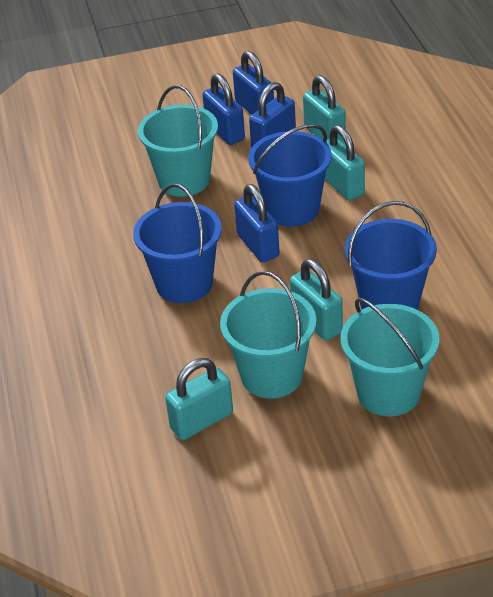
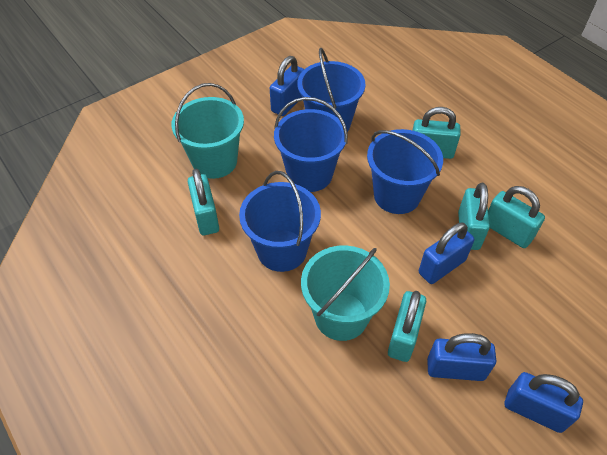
blue bucket: [133,183,222,303] [248,124,332,227] [345,201,437,310] = 3 -> [239,171,321,272] [274,97,348,192] [297,48,366,132] [367,129,443,214] = 4
turquoise bucket: [138,85,218,197] [220,271,316,399] [340,298,439,416] = 3 -> [171,83,244,179] [301,245,390,341] = 2
turquoise padlock: [165,358,233,440] [290,259,343,341] [303,75,346,143] [325,125,365,200] = 4 -> [188,169,219,235] [388,291,426,362] [412,107,461,159] [458,183,490,250] [488,186,545,248] = 5

